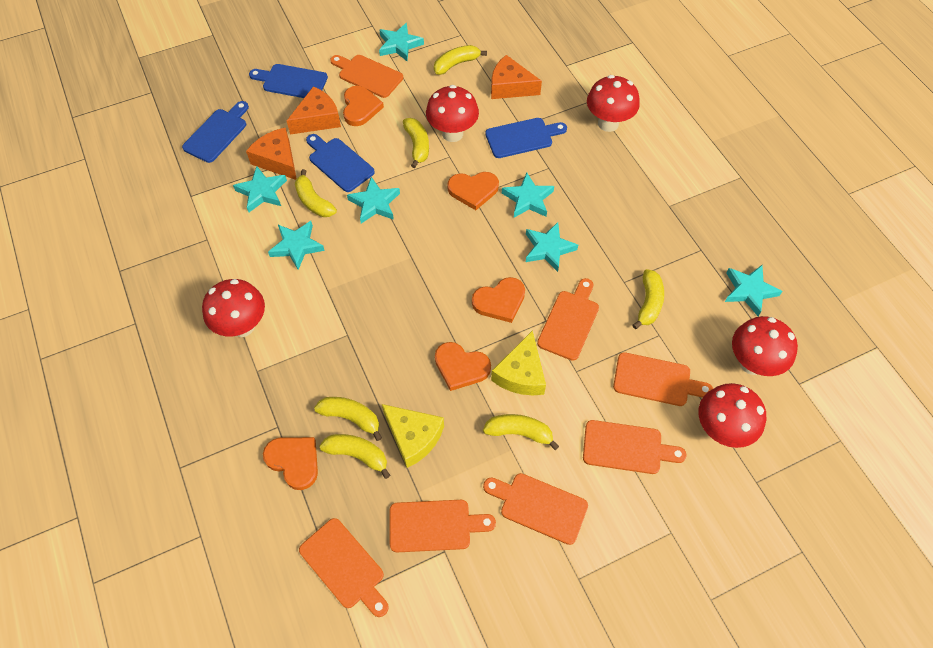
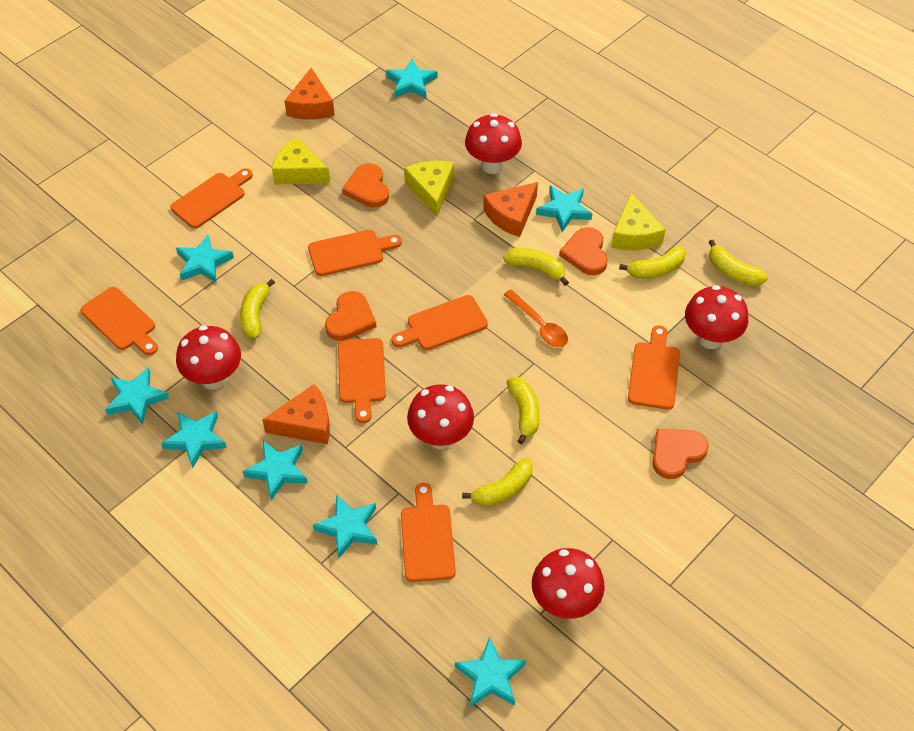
blue cutting board: [182,101,249,163] [249,64,328,98] [306,134,375,192] [485,118,567,158] = 4 -> none = 0
orange heart: [263,437,318,490] [343,86,384,126] [435,342,491,391] [447,172,499,210] [472,277,525,323] = 5 -> [325,291,376,341] [342,163,389,208] [559,227,608,275] [653,429,709,479] = 4
orange spoon: none = 0 -> [504,289,568,347] = 1
turquoise star: [233,166,287,212] [268,221,325,270] [347,177,400,224] [379,23,424,61] [502,173,554,218] [526,222,578,272] [725,265,783,316] = 7 -> [105,368,169,424] [161,411,227,468] [176,235,234,283] [243,441,308,500] [313,494,377,559] [386,58,437,98] [455,637,526,707] [536,186,592,232] = 8
yellow banana: [295,169,337,217] [314,397,382,441] [320,434,390,479] [403,118,429,168] [434,45,487,75] [483,414,559,450] [632,269,664,329] = 7 -> [240,279,275,338] [462,458,533,506] [503,248,569,285] [507,377,540,444] [619,246,686,279] [709,240,768,286] = 6
yellow cheese: [382,404,444,468] [491,330,546,395] = 2 -> [272,137,330,185] [404,161,454,217] [611,193,666,251] = 3

